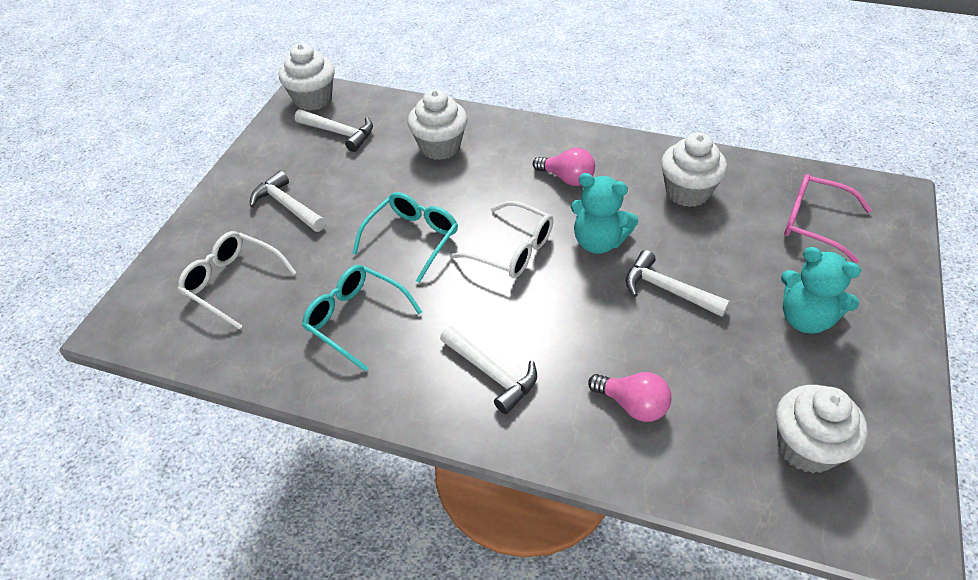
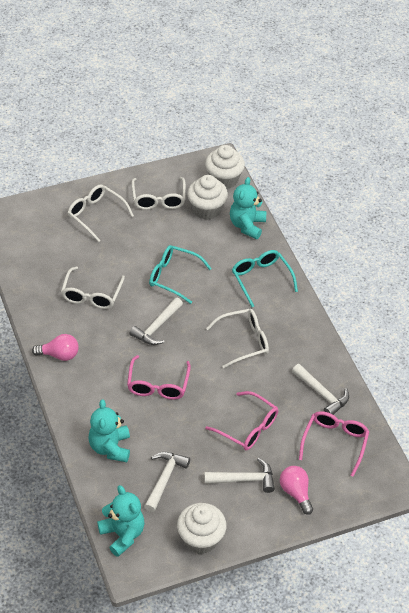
pink glasses: [784,174,872,263] = 1 -> [127,355,191,400] [205,391,278,450] [299,411,369,477] = 3
turquoise teddy bear: [571,173,638,254] [781,247,861,334] = 2 -> [88,400,130,462] [97,485,145,557] [230,177,266,239] = 3
white cupcake: [279,43,335,111] [408,89,467,160] [661,132,727,207] [776,385,868,473] = 4 -> [177,503,226,554] [187,175,228,220] [205,145,245,189] = 3
white glasses: [177,231,297,330] [450,201,553,278] = 2 -> [61,267,125,309] [68,184,134,242] [131,177,186,210] [206,309,269,369] = 4

